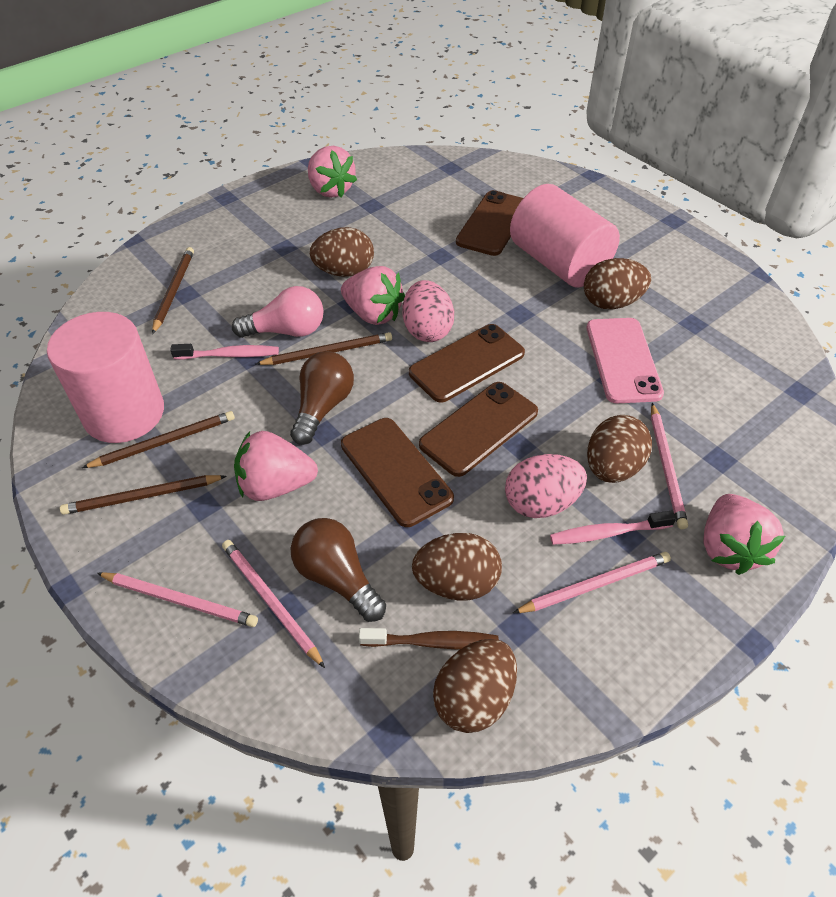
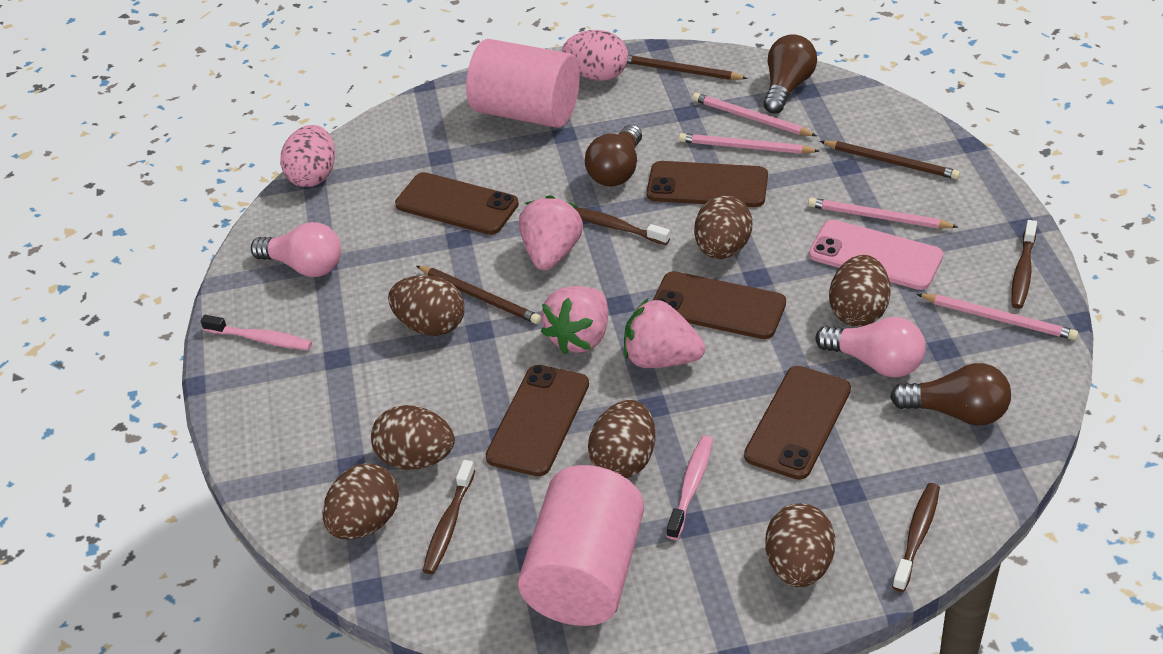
brown egg: [310,227,374,277] [412,533,502,600] [433,639,517,733] [584,258,651,309] [587,415,652,483] = 5 -> [322,463,399,540] [371,405,455,470] [388,275,465,336] [588,400,656,478] [694,195,752,259] [765,503,835,587] [829,255,891,327] = 7
brown light bulb: [290,351,354,445] [291,518,386,622] = 2 -> [585,124,642,186] [763,34,817,114] [890,363,1011,426] = 3
brown pencil: [60,475,226,515] [82,411,235,468] [152,247,194,334] [256,332,392,365] = 4 -> [417,266,541,324] [627,55,748,80] [820,141,960,179] = 3
brown phone: [341,418,454,527] [409,324,525,403] [419,382,538,477] [456,190,523,256] = 4 -> [395,172,519,235] [486,365,589,476] [647,161,768,207] [652,271,786,339] [744,366,851,480] = 5
brown toothbrush: [359,628,499,649] = 1 -> [423,460,475,574] [575,207,670,245] [892,483,940,592] [1011,220,1037,309] = 4
pink light bulb: [232,286,323,338] = 1 -> [251,222,341,277] [816,317,926,377] = 2
pink strawberry: [234,431,318,501] [308,146,357,198] [341,266,405,325] [704,494,785,575] = 4 -> [519,195,583,271] [541,286,608,354] [624,299,705,368] = 3

